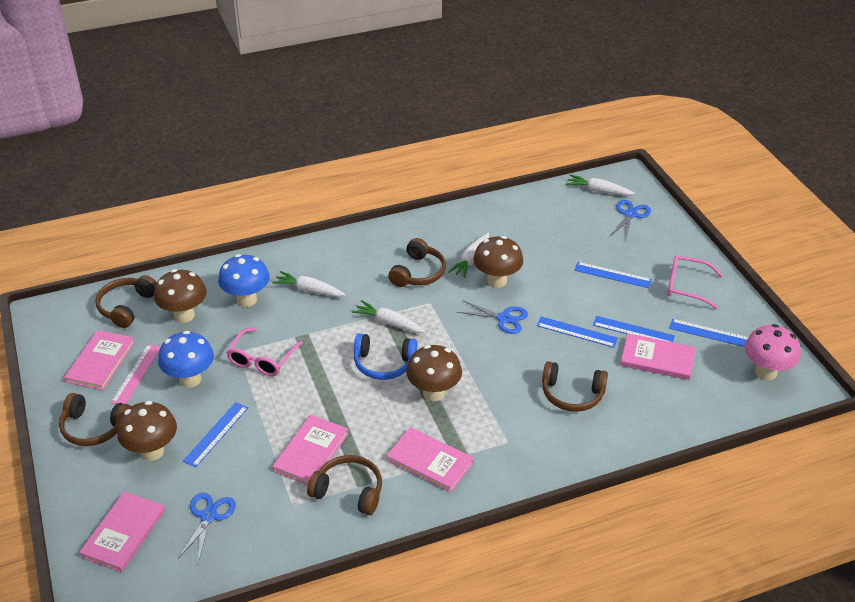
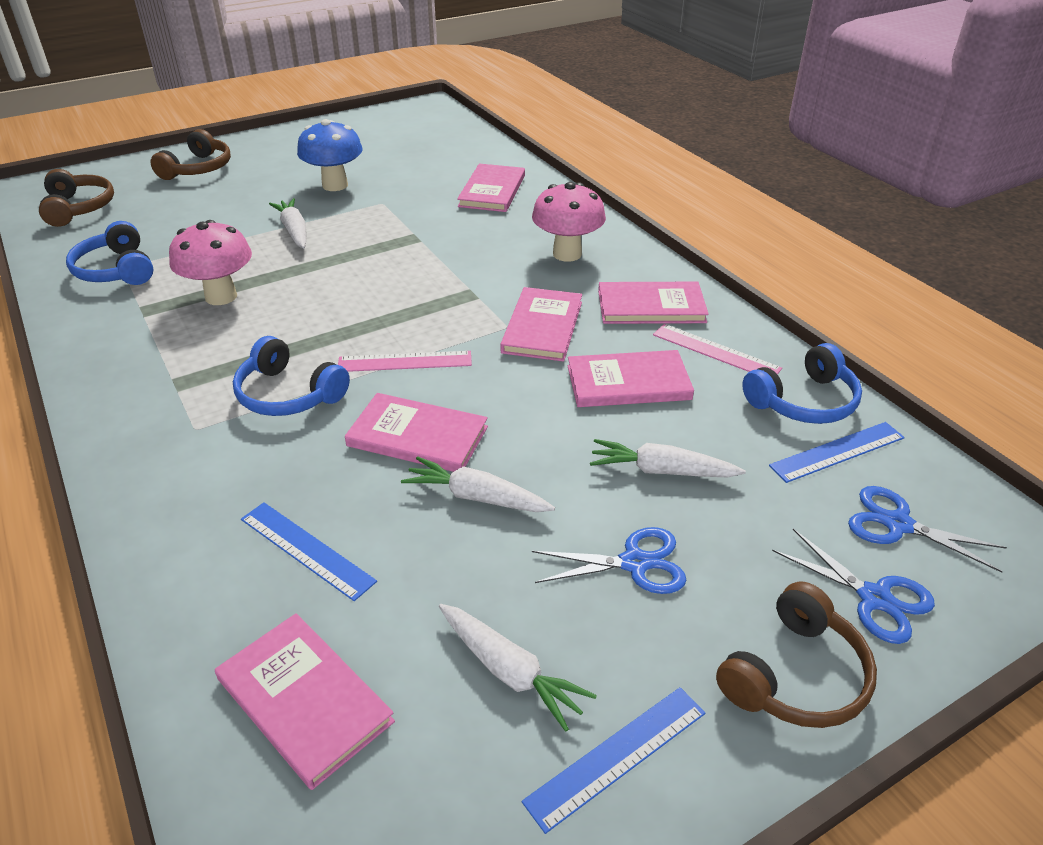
blue headphones: [354,333,417,380] = 1 -> [66,221,153,285] [233,336,350,416] [742,343,862,424] = 3
blue mushroom: [158,331,214,388] [218,254,270,307] = 2 -> [297,119,363,191] = 1
blue ruler: [183,402,248,468] [537,316,618,348] [574,262,652,288] [593,316,675,342] [669,319,748,347] = 5 -> [241,502,377,601] [522,687,705,834] [769,422,905,483] = 3
brown headphones: [59,393,131,446] [95,275,157,328] [307,455,382,515] [388,238,446,287] [542,361,608,412] = 5 -> [39,169,114,227] [150,129,231,180] [716,582,877,728] = 3
brown mushroom: [117,401,177,461] [154,269,207,323] [406,345,462,401] [473,236,523,288] = 4 -> none = 0
pink book: [64,330,135,390] [79,491,165,572] [272,415,349,485] [386,427,474,493] [620,333,696,380] = 5 -> [215,613,395,790] [345,393,488,472] [457,164,525,212] [500,287,582,362] [568,350,694,407] [598,282,709,324] = 6
pink glasses: [226,328,303,376] [667,255,723,309] = 2 -> none = 0
pink mushroom: [745,324,801,380] = 1 -> [169,220,252,305] [532,182,606,262] = 2
pink ruler: [111,344,161,404] = 1 -> [338,351,472,372] [653,324,782,375] = 2

